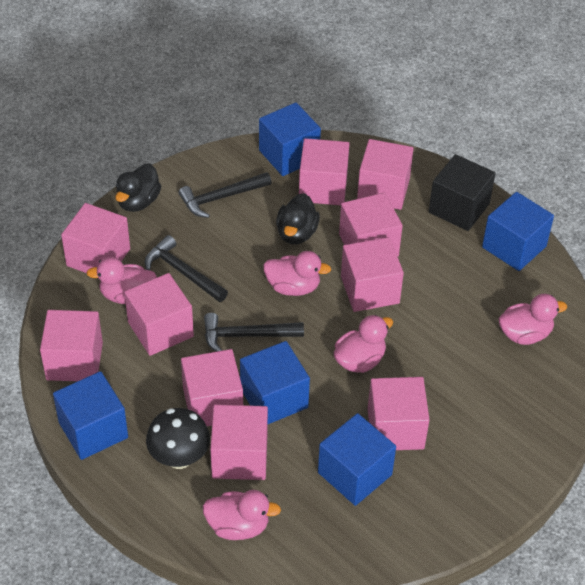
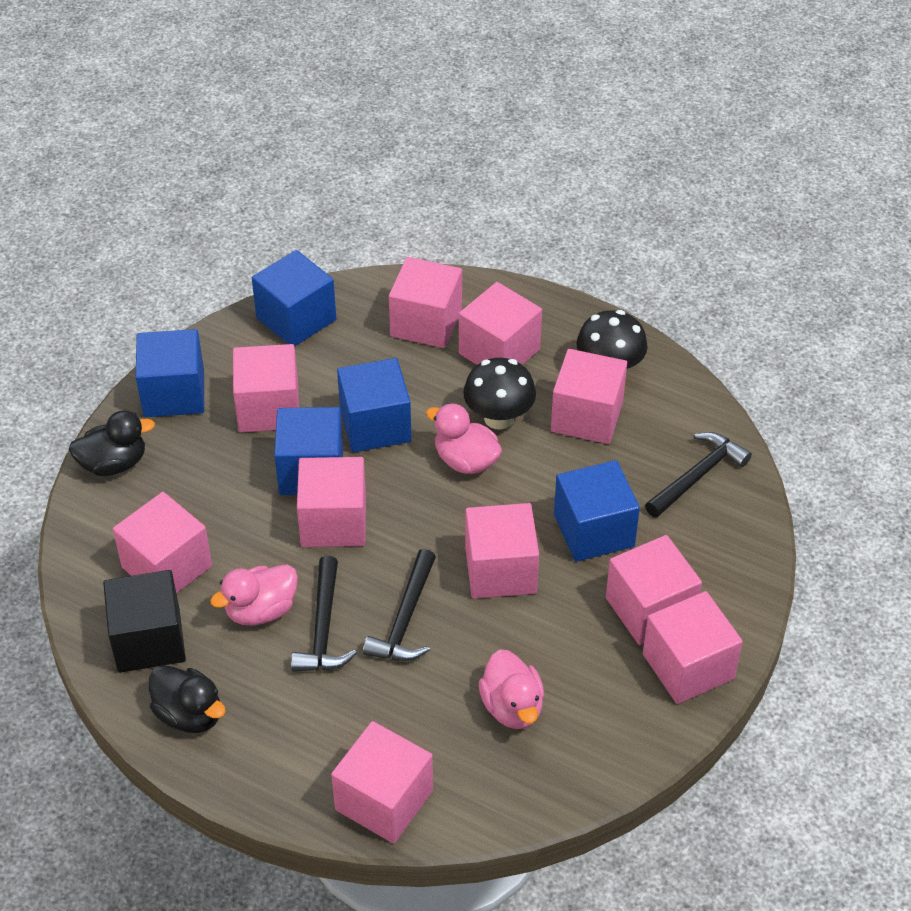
black mushroom: [146,408,210,469] = 1 -> [463,358,536,430] [576,310,648,369] = 2
pink duck: [86,257,157,304] [202,490,281,540] [263,251,331,296] [334,315,393,373] [498,294,567,345] = 5 -> [210,565,298,625] [426,403,502,474] [479,649,544,729] = 3

